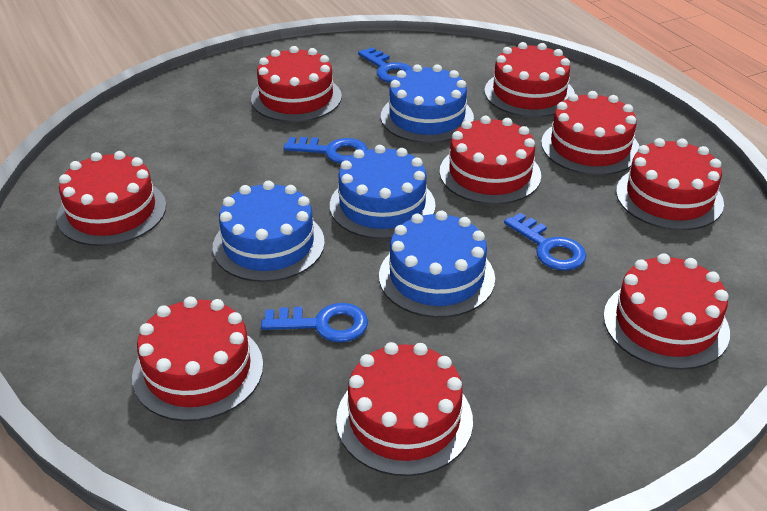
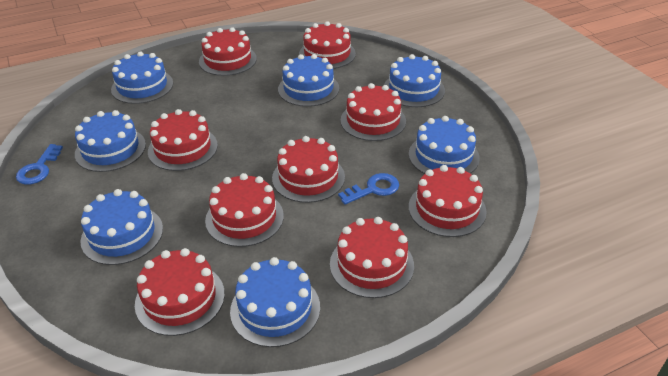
blue cake: [213,180,325,282] [330,145,436,239] [379,210,495,318] [381,64,474,143] = 4 -> [75,110,146,172] [80,189,163,265] [111,51,173,104] [230,257,320,347] [278,54,339,107] [384,54,445,107] [409,116,480,174] = 7
blue key: [261,303,368,342] [283,137,368,164] [358,47,413,83] [504,213,586,271] = 4 -> [16,144,63,185] [338,173,399,205] = 2

